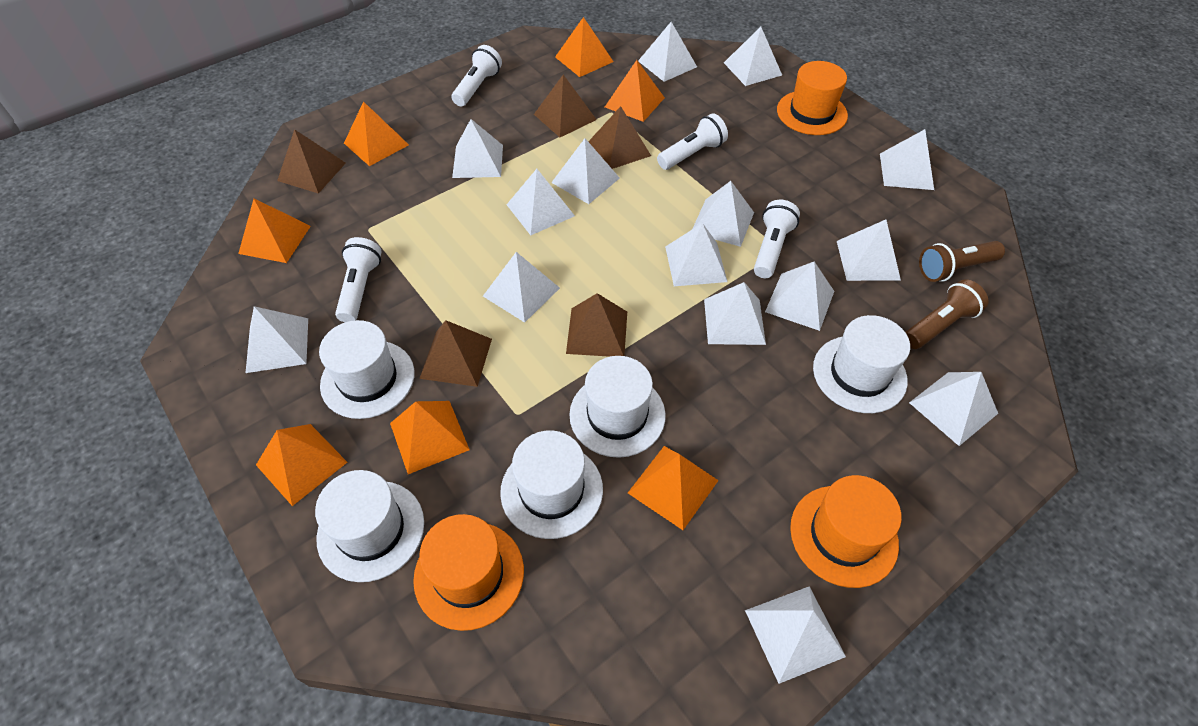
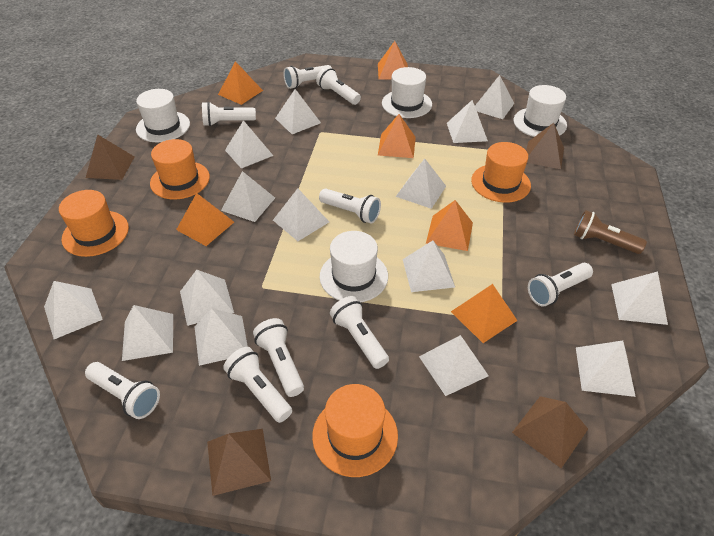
brown flashlight: [905,279,989,349] [919,241,1005,282] = 2 -> [574,210,647,254] = 1
brown pyramid: [277,129,346,194] [419,320,492,387] [534,75,597,137] [566,293,627,357] [588,106,651,169] = 5 -> [86,134,134,180] [207,429,271,496] [512,396,588,468] [526,123,564,169] = 4
orange hat: [413,514,524,631] [777,61,848,135] [790,475,902,588] = 3 -> [59,190,129,257] [150,139,210,199] [312,384,398,477] [471,142,531,203] = 4
orange pyramid: [238,199,311,263] [256,424,348,506] [344,101,409,166] [390,401,470,474] [555,17,614,77] [605,60,665,122] [628,446,719,530] = 7 -> [176,193,234,246] [218,61,263,105] [378,41,408,79] [378,114,416,158] [426,200,473,251] [451,284,518,343] = 6
white flashlight: [335,237,382,322] [452,45,502,106] [657,113,728,170] [754,200,800,278] = 4 -> [85,362,160,419] [202,102,256,126] [223,347,292,423] [253,318,304,397] [283,65,332,89] [316,67,361,105] [319,189,381,224] [330,296,389,369] [528,263,593,306] = 9
white hat: [315,470,424,582] [319,320,414,419] [500,430,603,539] [569,356,666,458] [813,315,910,413] = 5 -> [136,89,190,142] [320,231,388,302] [382,67,432,118] [514,85,567,137] = 4

